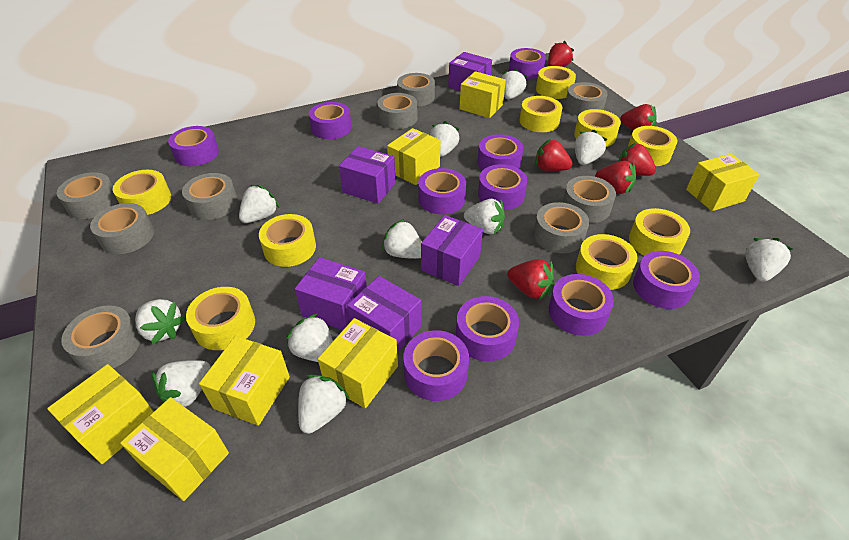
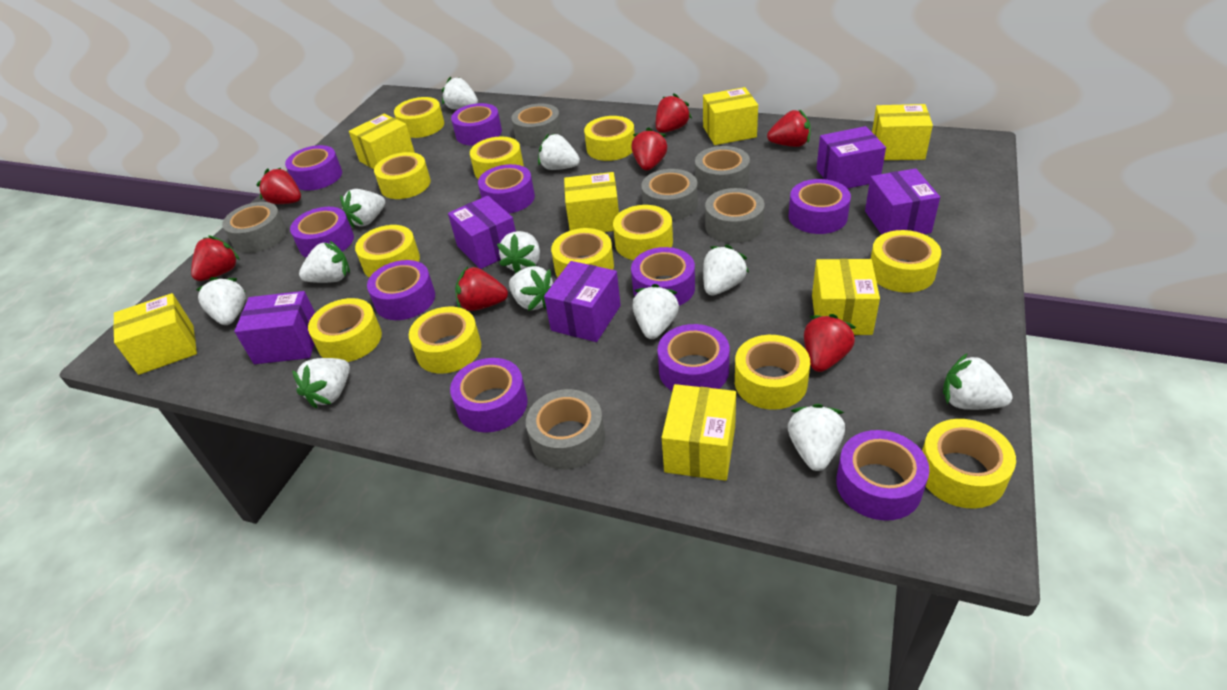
grey tape: [57,172,118,219] [61,305,141,372] [90,203,154,254] [182,173,238,220] [377,93,417,129] [397,73,435,107] [533,202,589,253] [562,176,616,223] [565,82,608,116] = 9 -> [222,202,287,253] [511,104,562,146] [526,389,605,469] [641,169,698,221] [695,146,750,195] [705,188,765,243] = 6
red strawberry: [507,259,554,300] [535,139,573,171] [548,41,574,67] [595,161,636,194] [618,143,656,176] [620,104,657,131] = 6 -> [191,236,240,281] [257,168,301,204] [455,266,508,311] [631,127,667,171] [656,93,692,133] [767,110,811,147] [804,314,856,372] = 7
white strawberry: [135,299,186,344] [152,360,211,407] [239,185,280,223] [286,313,333,362] [298,374,350,434] [382,219,422,259] [430,121,459,157] [464,199,505,234] [502,68,527,100] [575,130,608,165] [745,238,793,282] = 11 -> [196,277,246,325] [292,358,350,409] [299,240,350,283] [340,189,385,228] [442,76,478,109] [497,231,540,273] [509,266,553,311] [538,133,580,170] [632,284,679,339] [703,245,749,296] [788,404,845,471] [943,353,1013,410] = 12
yellow tape: [113,170,171,215] [186,287,255,350] [259,214,316,267] [519,96,562,132] [536,66,576,99] [574,109,621,147] [576,234,637,290] [628,126,677,166] [629,208,690,256] = 9 -> [308,298,382,362] [355,225,420,278] [374,152,431,199] [394,97,444,138] [409,307,481,374] [470,137,524,179] [551,228,614,277] [584,116,635,161] [613,205,673,260] [735,335,810,410] [871,230,941,293] [922,419,1016,509] = 12

